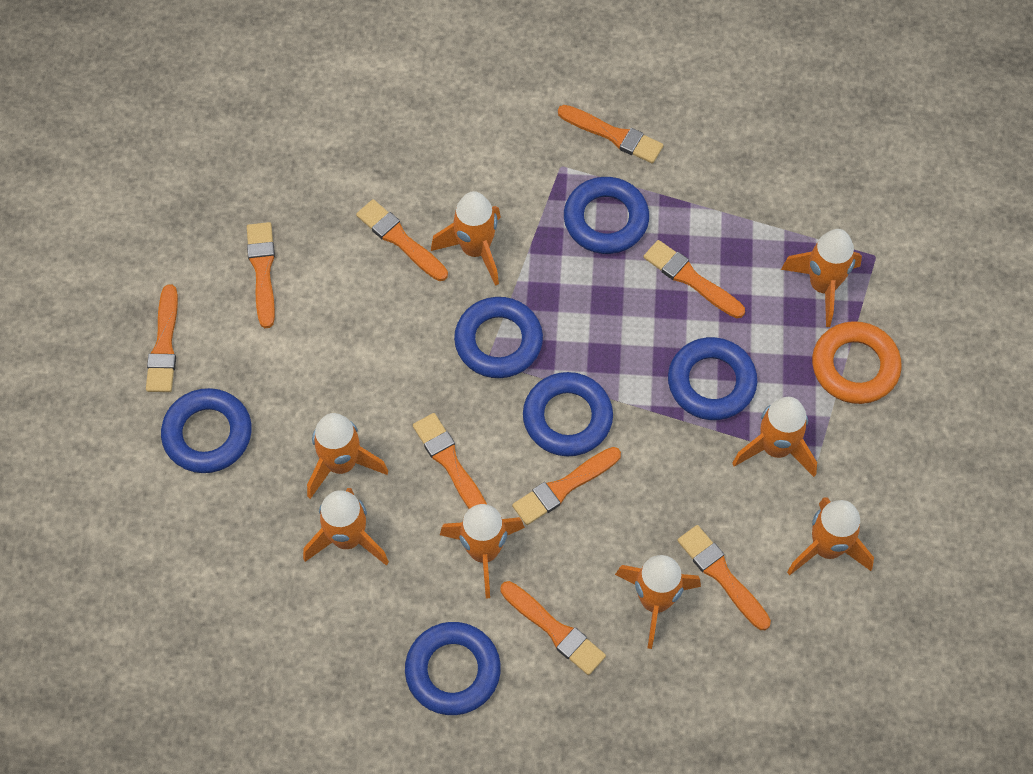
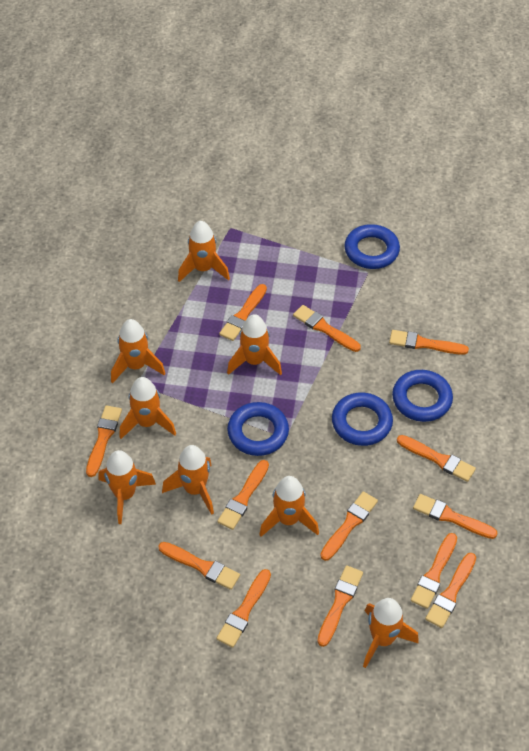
blue ring: [161,388,252,473] [405,622,501,715] [454,297,543,378] [523,372,613,456] [564,177,649,254] [668,337,757,420] = 6 -> [227,402,289,456] [332,392,393,446] [344,224,400,269] [392,370,453,422] = 4
orange brush: [146,284,178,392] [247,222,275,328] [356,199,448,281] [413,413,487,509] [500,581,606,675] [512,447,621,525] [558,105,664,164] [643,240,745,318] [677,525,771,630] = 9 -> [86,405,122,477] [158,542,240,590] [216,569,271,648] [217,460,269,530] [219,284,267,341] [293,305,361,352] [317,565,363,647] [320,491,378,561] [389,330,469,355] [397,435,476,482] [411,533,457,609] [413,494,498,539] [425,553,476,628] = 13
orange ring: [812,321,902,404] = 1 -> none = 0

